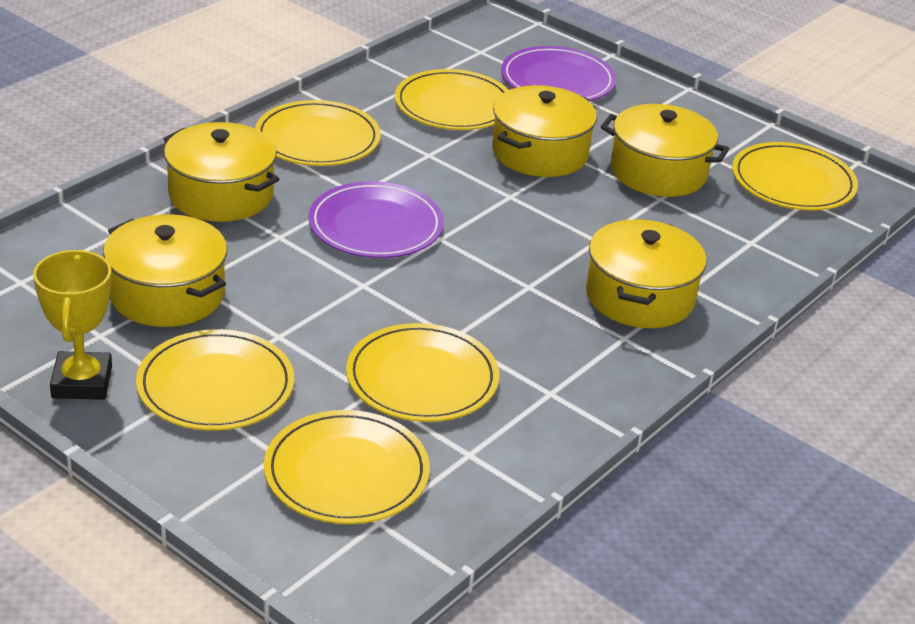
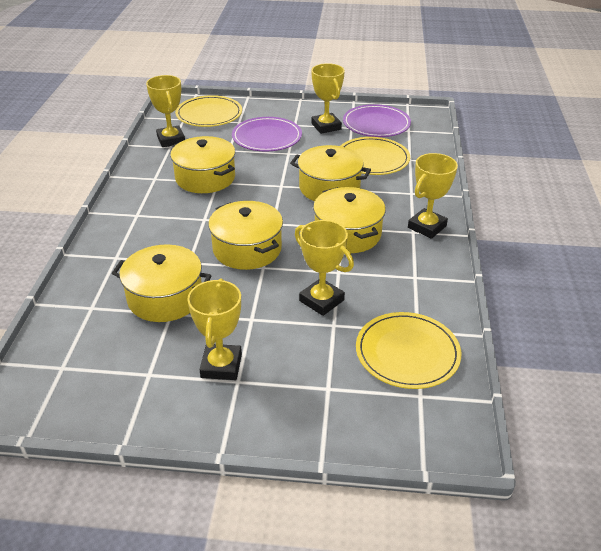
yellow plate: [136,329,294,431] [255,100,381,166] [264,410,430,524] [346,323,499,422] [395,69,508,130] [732,142,858,210] = 6 -> [175,95,242,127] [341,137,410,175] [356,312,461,389] = 3
yellow trophy: [33,249,112,400] = 1 -> [146,75,185,147] [187,278,242,380] [295,220,354,316] [311,63,345,134] [408,153,458,239] = 5

